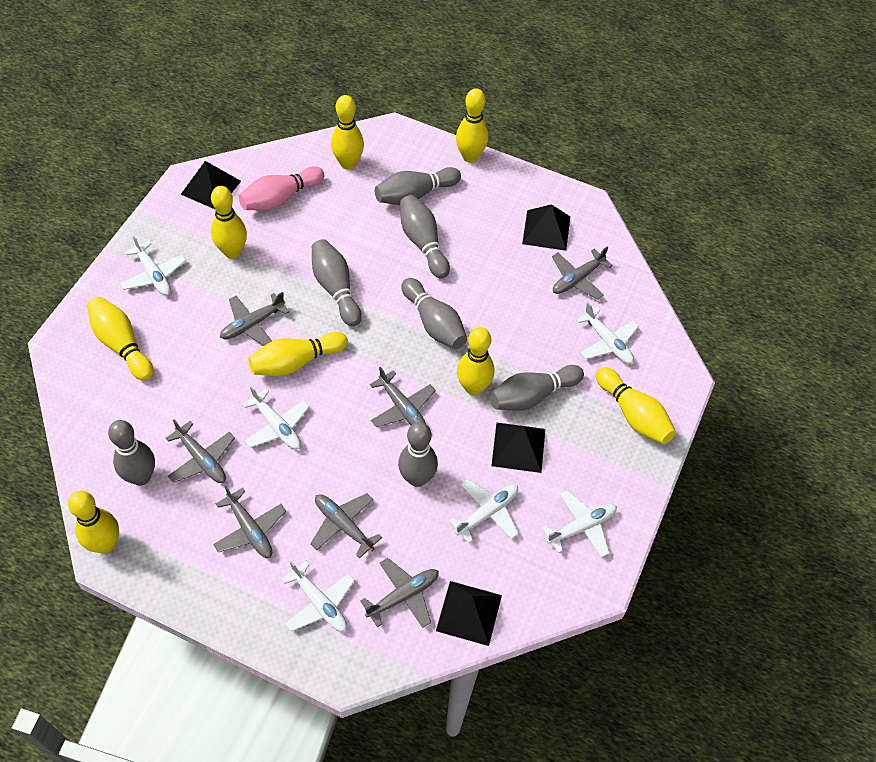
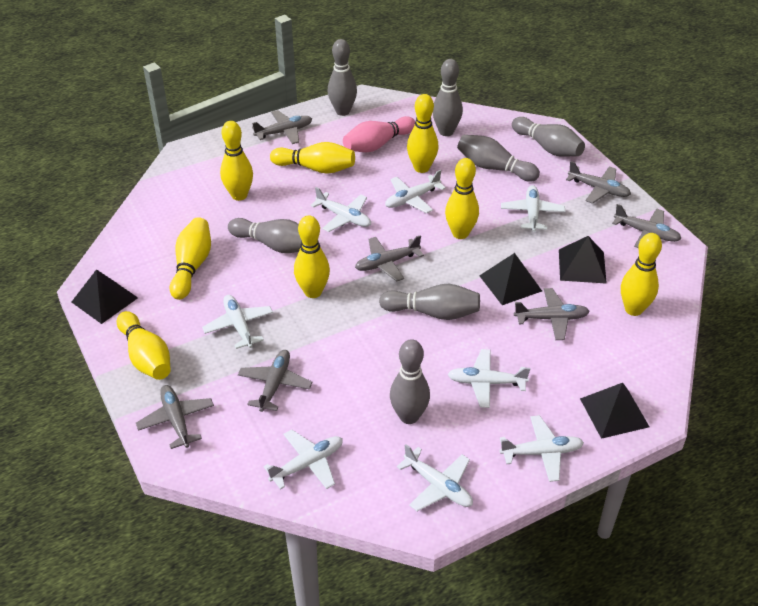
white plane: [120,235,186,296] [242,386,310,450] [281,560,355,632] [449,479,519,543] [542,490,617,558] [576,303,639,364] = 6 -> [202,295,273,349] [263,429,343,490] [310,187,371,232] [385,170,446,213] [397,444,473,511] [447,349,530,408] [499,415,584,482] [501,185,565,232] = 8

